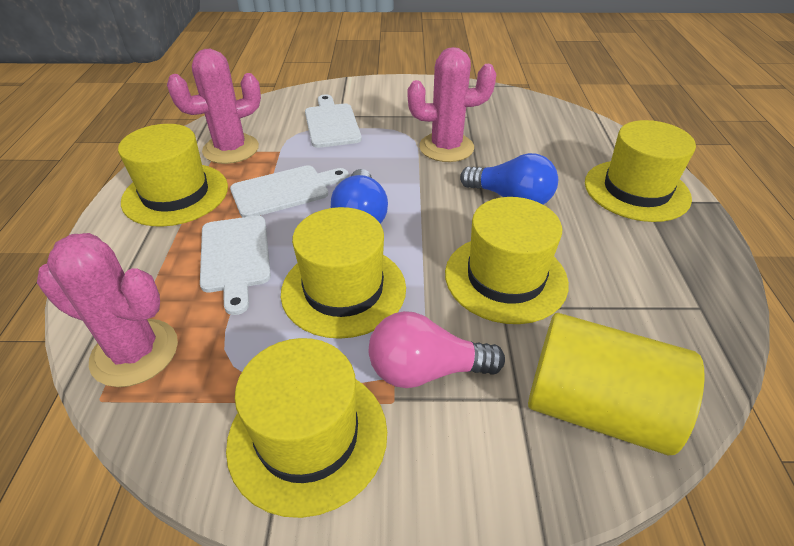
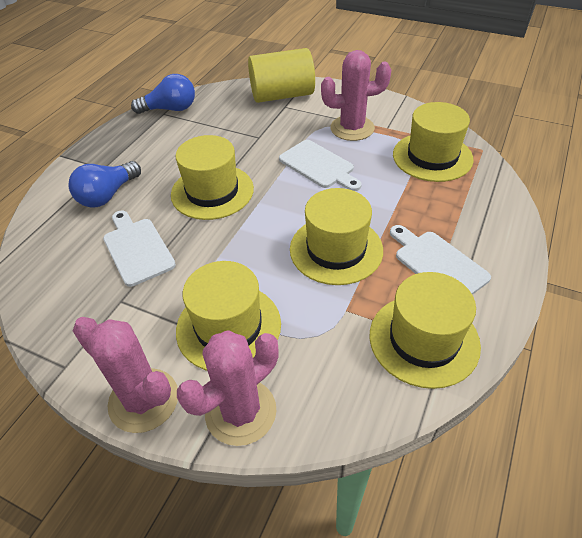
pink light bulb: [369,311,505,388] = 1 -> none = 0

